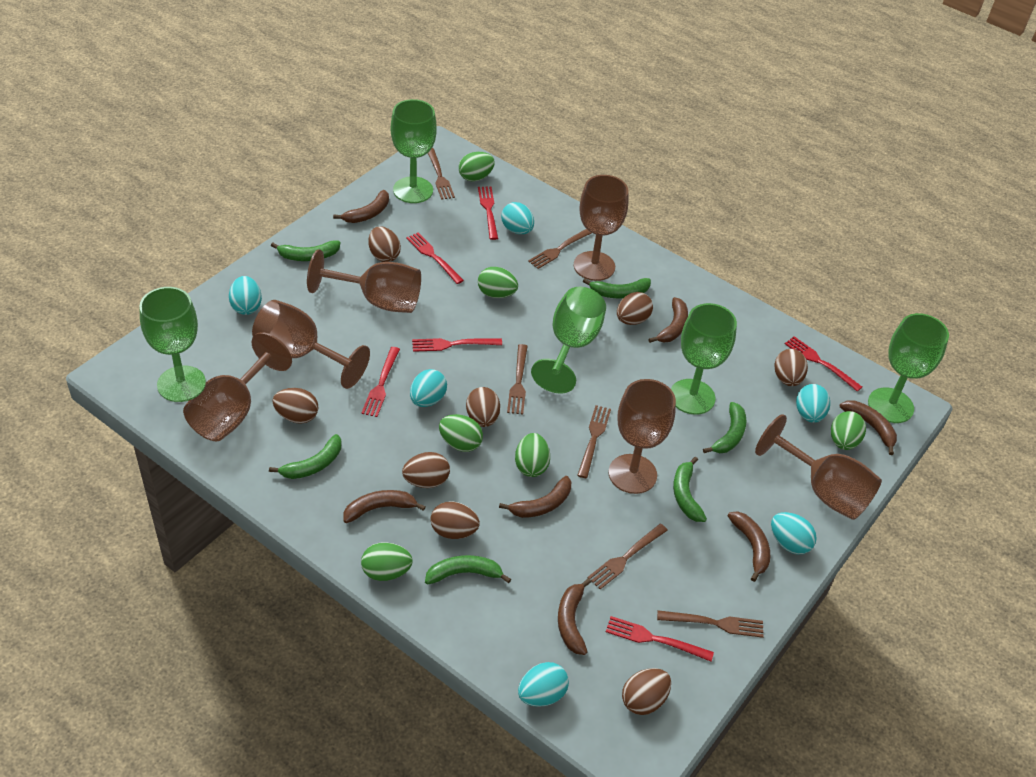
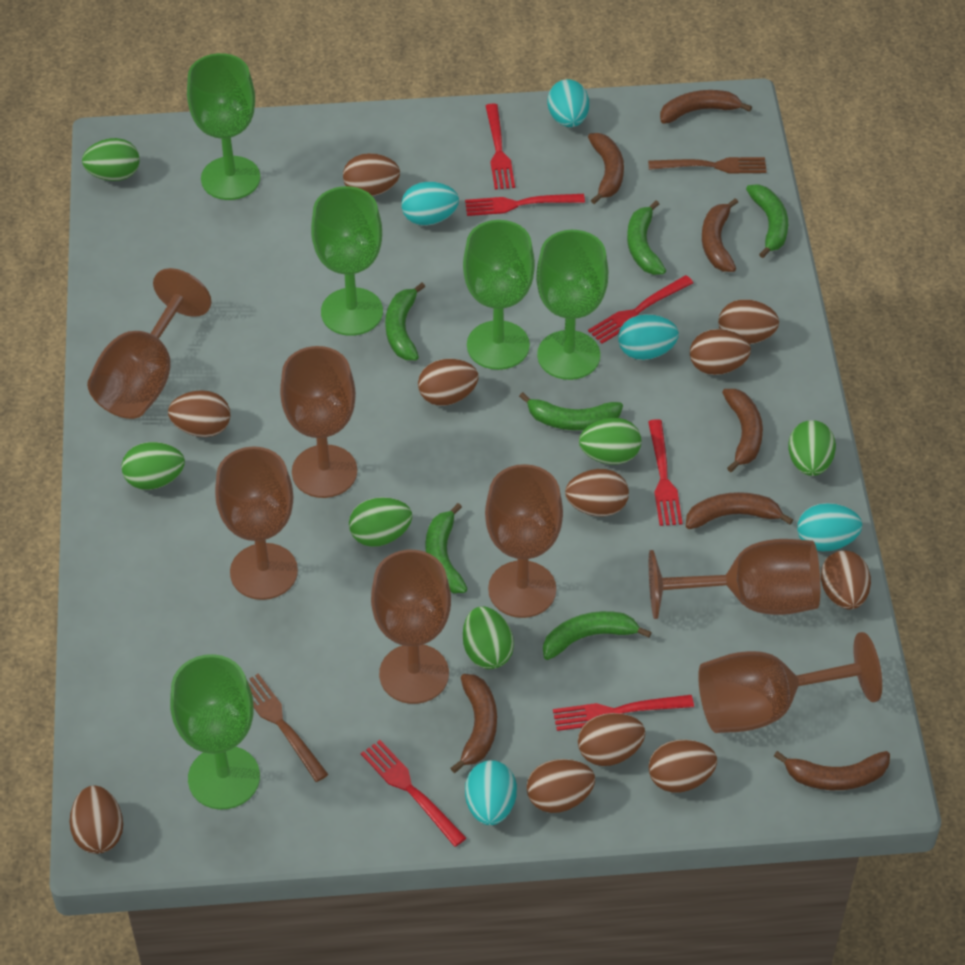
brown egg: [272,388,319,424] [368,227,401,262] [402,452,450,488] [431,501,480,539] [466,387,500,427] [617,292,653,325] [622,668,671,715] [774,349,808,386] = 8 -> [70,785,123,854] [168,390,230,437] [343,153,400,196] [418,359,479,406] [526,759,595,813] [565,469,629,516] [578,713,645,766] [648,740,717,792] [690,329,751,375] [718,299,779,344] [821,550,871,609] = 11
brown fork: [428,148,455,200] [507,344,528,414] [528,229,592,269] [577,405,611,478] [587,524,668,589] [657,610,764,638] = 6 -> [248,674,329,782] [648,157,767,173] = 2
brown goblet: [183,332,292,441] [252,300,370,389] [307,249,421,313] [574,175,628,281] [609,379,676,494] [755,414,882,520] = 6 -> [87,268,212,419] [215,446,298,600] [280,346,357,498] [371,550,451,704] [485,464,563,618] [649,539,820,619] [698,632,882,733] = 7
turquoise egg: [229,276,262,315] [410,369,447,407] [501,202,534,234] [518,662,569,707] [771,512,817,555] [796,384,830,423] = 6 -> [401,182,459,226] [465,760,517,825] [547,79,589,127] [618,314,679,360] [797,503,862,552] = 5

